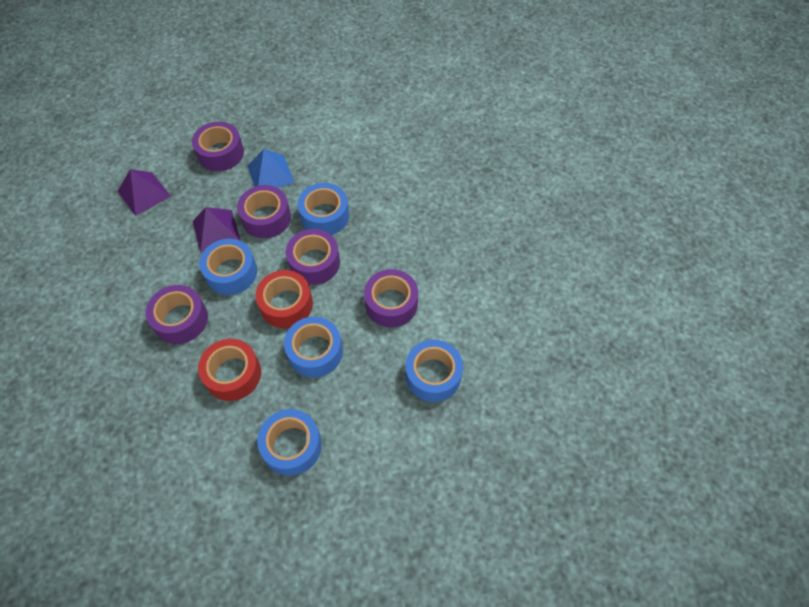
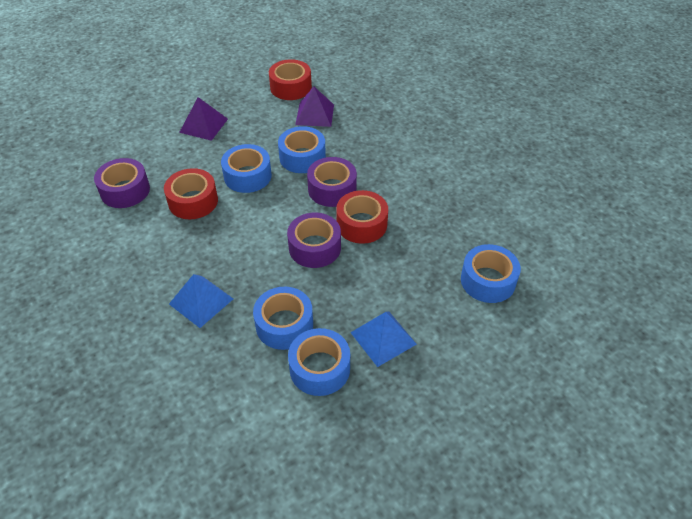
blue pyramid: [248,149,294,188] = 1 -> [169,274,233,328] [350,311,417,367] = 2
purple tape: [146,285,208,344] [192,122,244,171] [237,185,291,238] [286,229,340,285] [364,269,418,327] = 5 -> [94,158,150,208] [287,213,341,268] [307,157,357,207] = 3
red tape: [198,339,261,401] [255,270,313,328] = 2 -> [164,168,218,219] [269,59,312,100] [336,190,388,244] = 3

